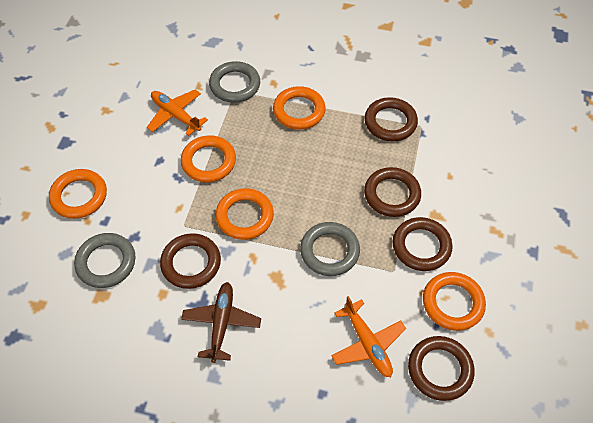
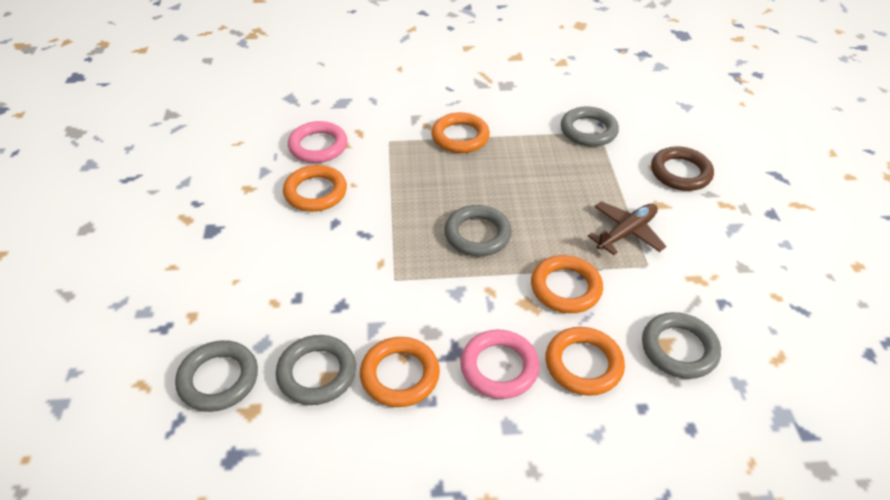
brown ring: [160,233,221,289] [364,97,418,141] [364,167,421,217] [392,217,453,271] [408,336,475,401] = 5 -> [651,146,714,191] = 1
grey ring: [74,233,136,288] [209,61,260,103] [300,222,360,276] = 3 -> [175,340,258,412] [276,335,356,405] [444,205,512,256] [561,107,619,147] [642,312,721,379] = 5
orange plane: [147,89,208,136] [331,296,406,377] = 2 -> none = 0
pink ring: none = 0 -> [288,121,347,163] [460,330,540,399] = 2

